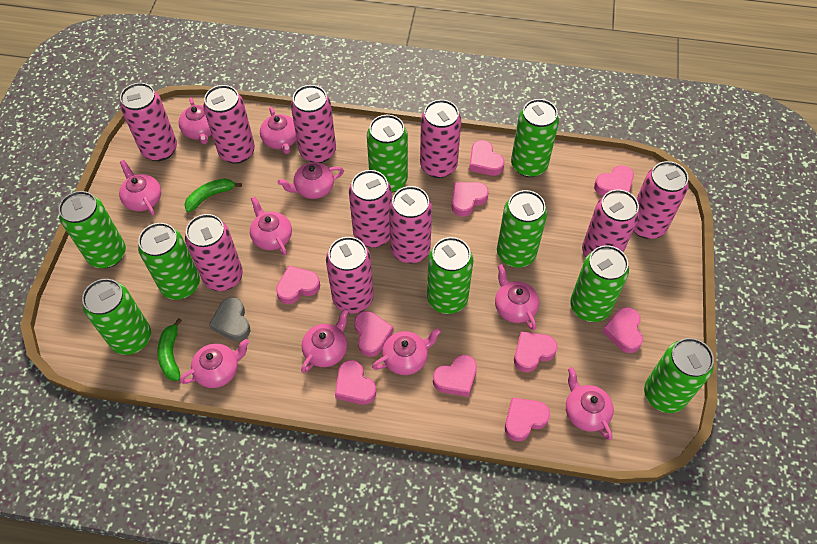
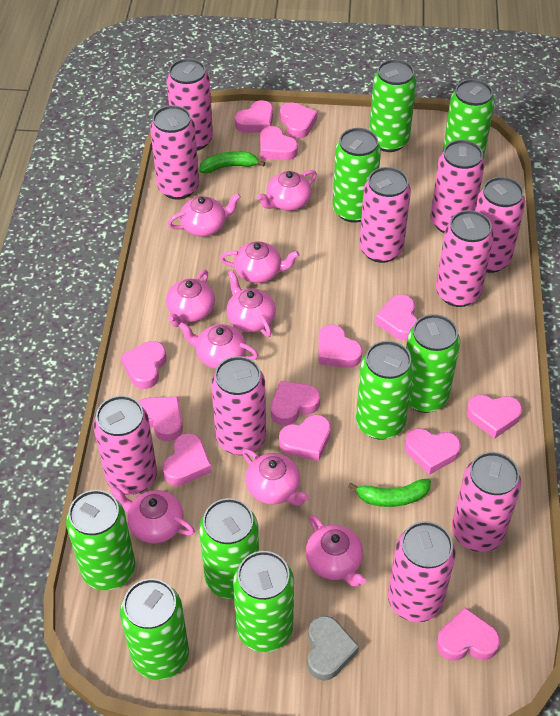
pink heart: [276,266,320,304] [335,360,376,405] [354,311,393,357] [433,355,477,397] [452,182,489,217] [469,140,504,176] [505,398,550,441] [514,331,558,372] [594,165,634,196] [602,307,643,353] = 10 -> [120,341,167,389] [139,397,183,441] [163,433,212,486] [235,100,273,133] [260,126,298,160] [271,381,320,426] [279,415,331,461] [280,102,317,139] [318,324,362,368] [375,294,418,341] [404,428,461,475] [436,607,500,661] [466,394,522,439] = 13
pink teapot: [119,160,161,215] [179,97,212,144] [180,339,249,388] [250,197,292,255] [260,107,297,154] [278,162,344,199] [301,308,349,373] [372,328,441,375] [495,264,539,330] [566,367,614,440] = 10 -> [110,486,195,544] [166,270,215,327] [168,193,241,237] [178,322,259,369] [220,241,300,283] [226,271,276,337] [242,449,309,506] [257,170,317,211] [306,515,366,587] = 9

